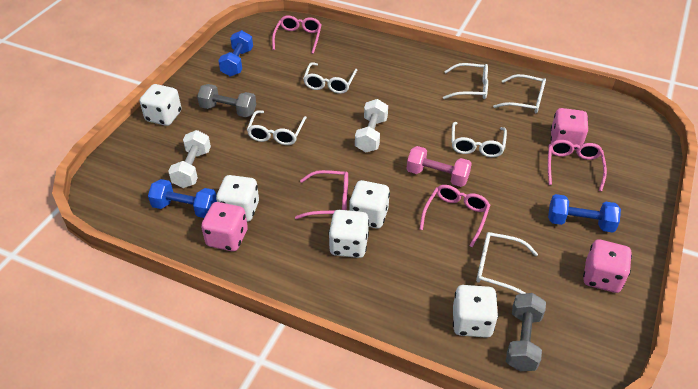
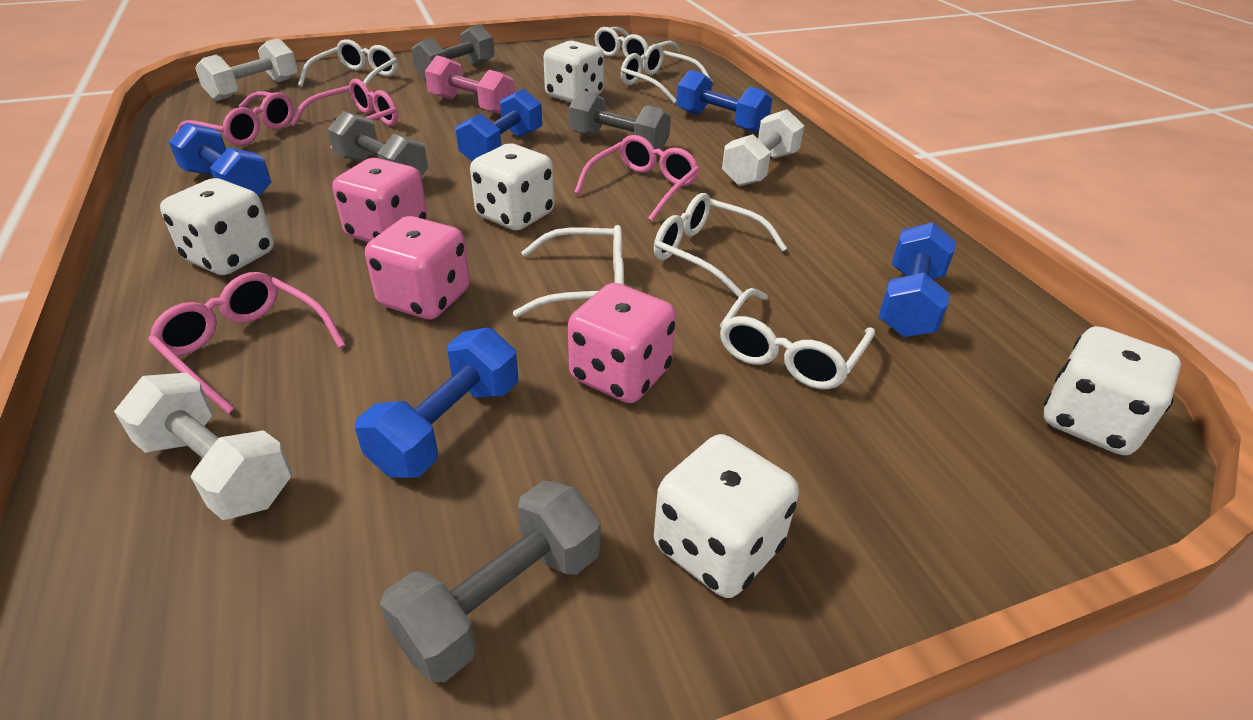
blue dumbbell: [148,179,217,218] [218,30,253,77] [548,194,621,233] = 3 -> [169,122,272,196] [355,328,518,478] [456,88,542,161] [676,70,772,133] [879,222,956,337] = 5
grey dumbbell: [197,84,256,117] [506,293,546,371] = 2 -> [328,111,428,177] [380,481,601,682] [411,24,494,80] [569,90,671,150] = 4
white dumbbell: [168,130,211,188] [355,99,388,152] = 2 -> [114,373,292,520] [195,38,298,101] [722,109,804,186] = 3

